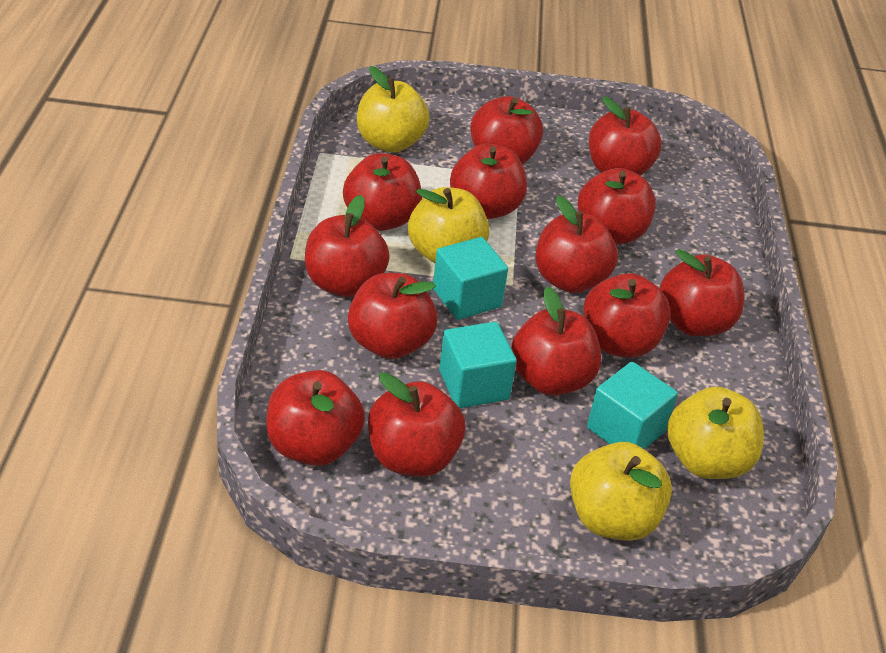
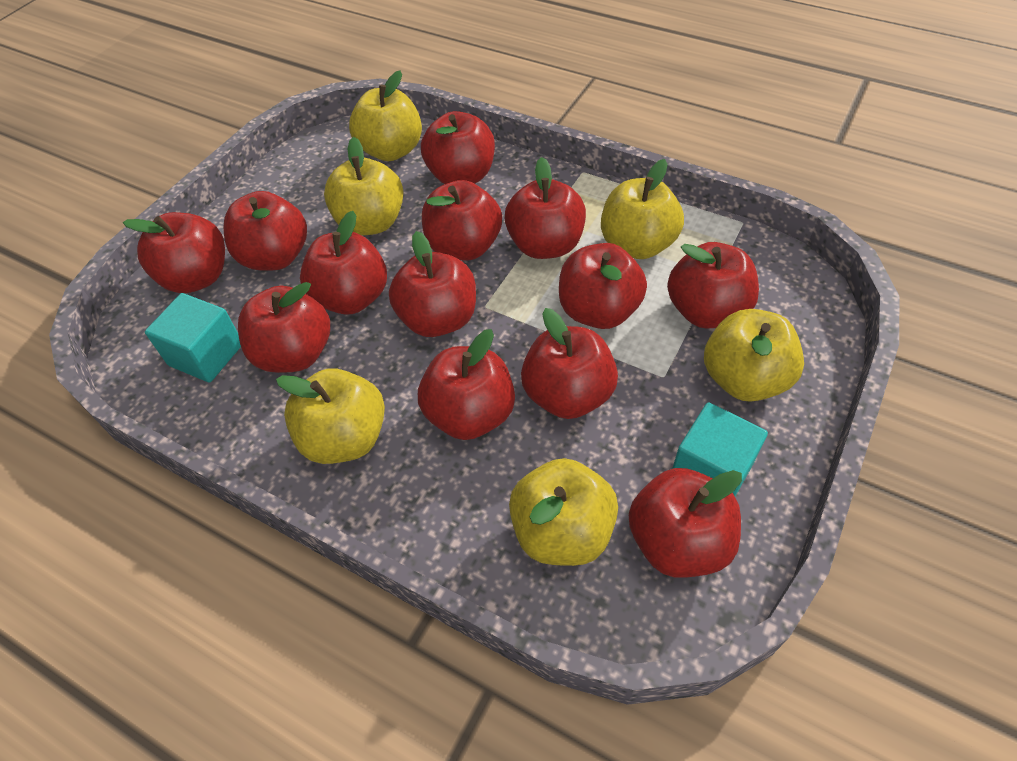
turquoise cube: [433,237,508,320] [439,322,517,408] [587,362,678,449] = 3 -> [145,293,241,383] [672,402,768,497] = 2
yellow apple: [357,66,430,153] [408,187,489,263] [570,442,672,541] [667,386,764,479] = 4 -> [276,368,385,464] [324,137,404,235] [349,70,422,161] [509,458,618,566] [601,159,684,259] [704,309,804,402] = 6

